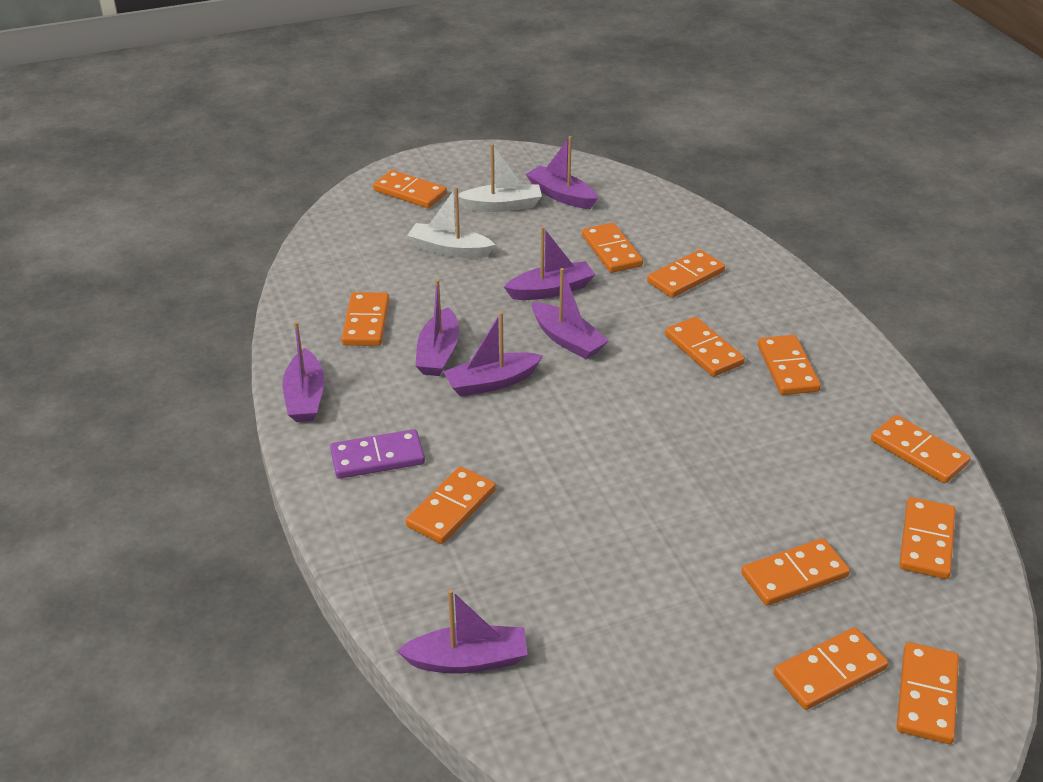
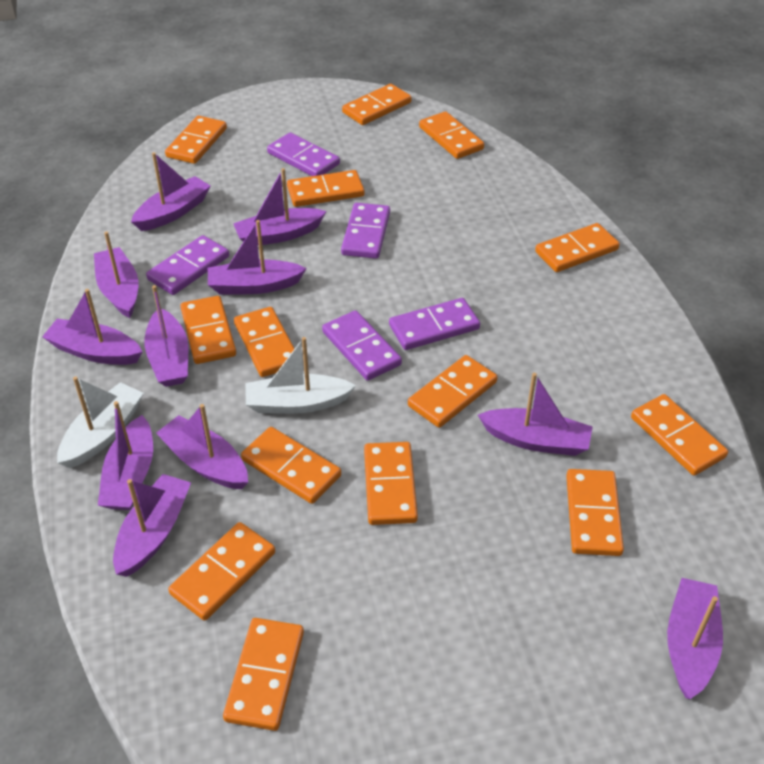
orange domino: [341,292,389,346] [373,170,447,208] [406,466,496,544] [582,223,643,273] [647,250,725,298] [665,317,745,377] [741,538,850,606] [757,335,821,395] [773,627,888,710] [871,415,970,483] [897,642,959,744] [899,497,956,579] = 12 -> [165,116,227,164] [168,522,275,621] [180,296,236,364] [223,618,304,731] [234,307,295,377] [241,427,341,504] [287,170,365,207] [342,84,411,125] [364,442,418,525] [408,355,497,428] [419,111,484,159] [535,223,620,272] [566,469,624,556] [631,394,728,476] = 14
purple boat: [282,322,325,422] [397,589,528,674] [415,279,459,376] [443,312,543,397] [504,226,595,300] [526,136,598,209] [532,268,609,359] = 7 -> [42,289,143,365] [94,231,138,318] [98,401,153,510] [113,474,191,577] [131,152,210,231] [144,285,188,387] [156,404,248,489] [208,220,307,294] [233,168,326,246] [478,373,593,456] [667,578,723,699] = 11
purple domino: [330,429,425,479] = 1 -> [146,235,229,295] [267,132,340,176] [322,310,402,381] [341,203,390,259] [389,298,480,350] = 5

